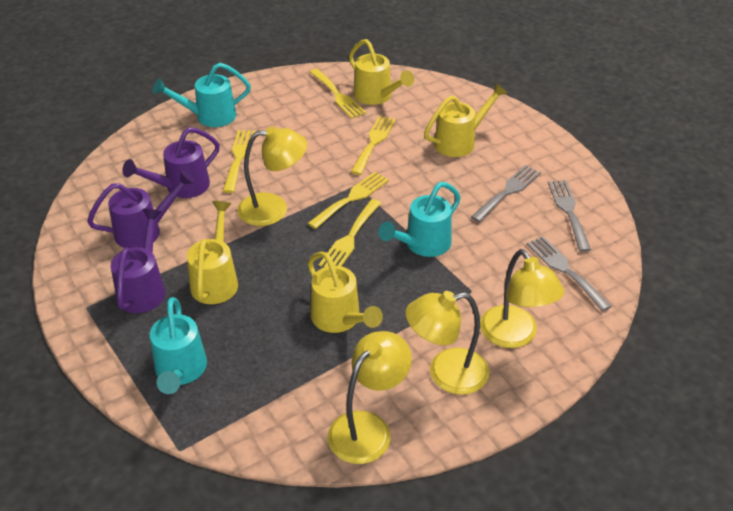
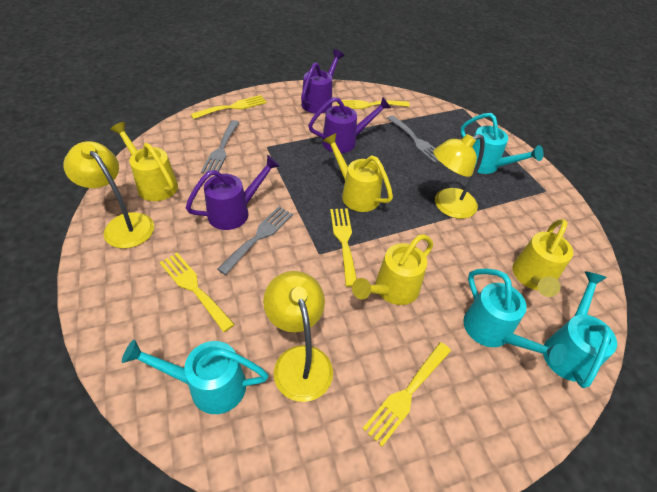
turquoise watering can: [150,297,207,394] [153,63,251,127] [378,182,461,257] = 3 -> [122,339,268,414] [460,113,544,174] [463,268,567,366] [543,271,617,388] = 4
yellow lamp: [237,126,307,226] [328,331,412,464] [405,291,489,395] [480,249,564,348] = 4 -> [63,141,154,249] [263,271,333,402] [433,134,485,219] = 3

